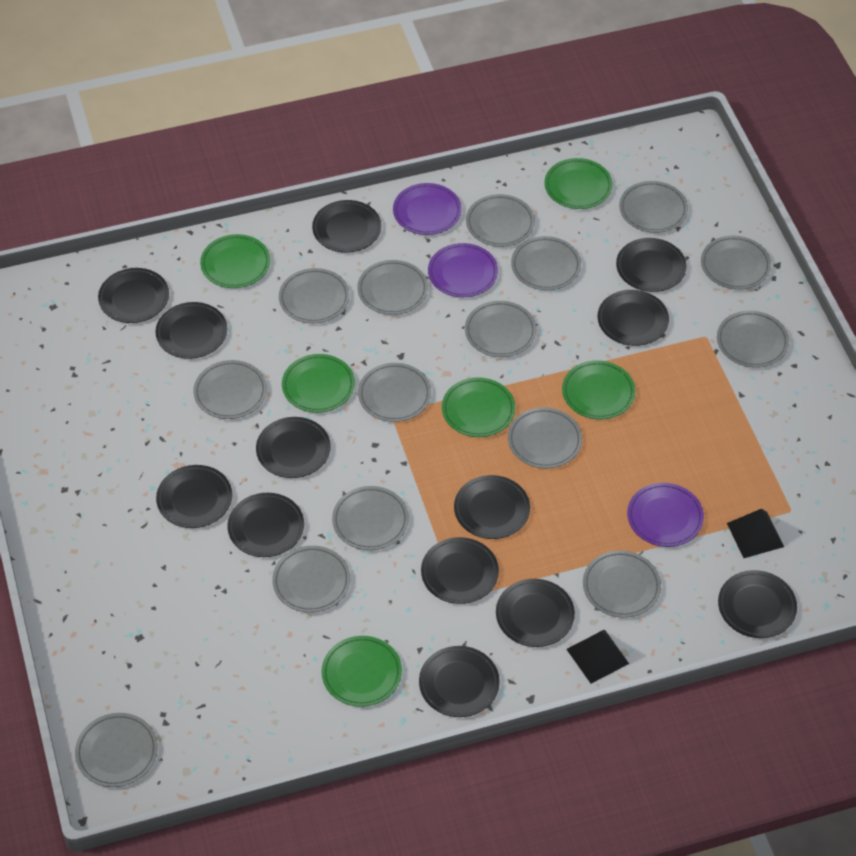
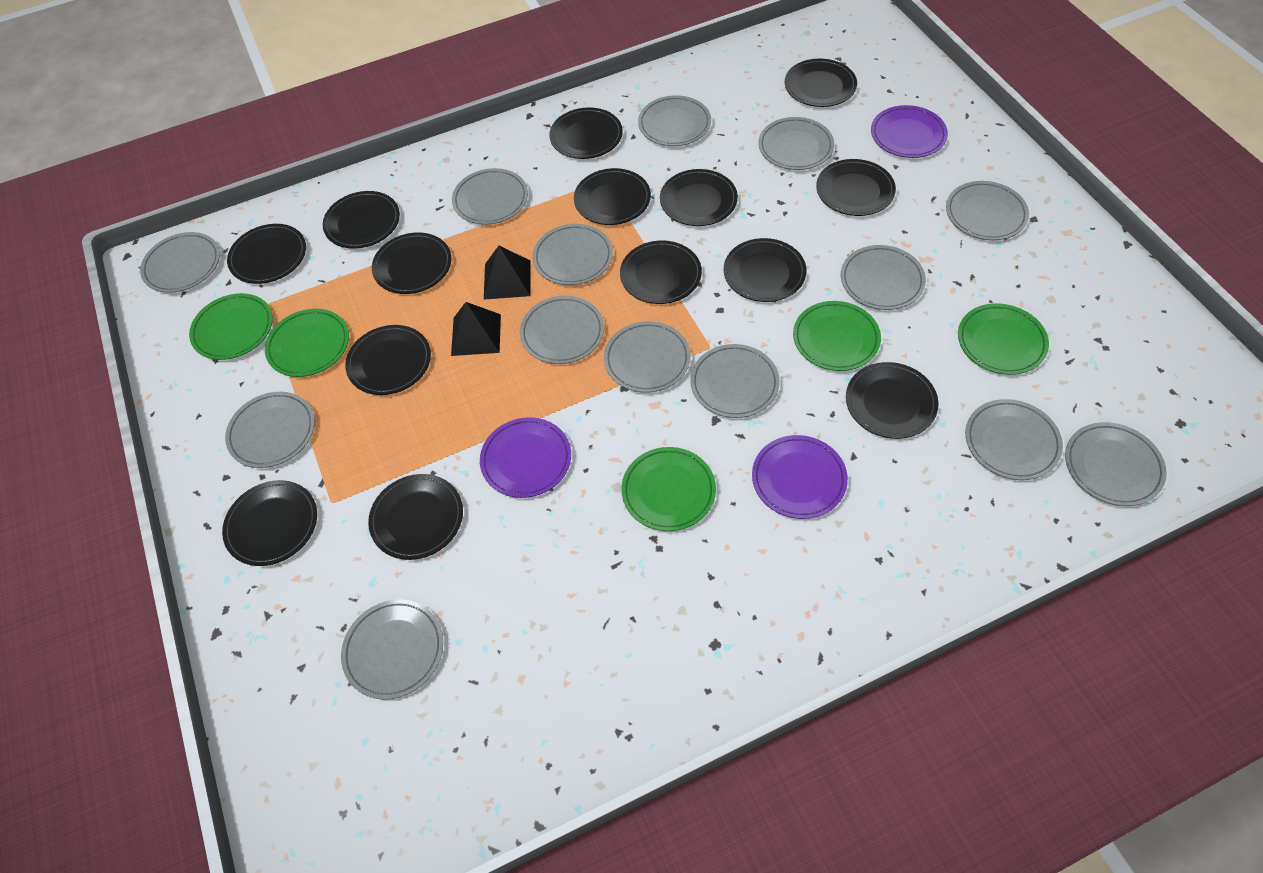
black plate: [98,268,169,323] [155,302,227,359] [156,465,232,528] [227,493,304,557] [256,417,331,478] [312,200,381,253] [419,646,500,717] [421,537,499,604] [454,475,530,539] [496,579,575,647] [597,290,669,346] [616,238,686,292] [718,570,797,638] = 13 -> [222,480,317,566] [227,224,306,284] [323,191,400,249] [345,325,431,395] [368,474,463,560] [372,232,452,294] [549,107,623,159] [574,168,651,225] [620,240,702,304] [660,169,738,226] [724,238,806,302] [785,59,857,107] [816,159,896,216] [846,362,939,439] = 14
green plate: [200,234,270,288] [282,354,355,413] [322,636,402,707] [442,377,515,437] [544,158,612,209] [562,360,635,419] = 6 -> [189,293,273,360] [265,309,349,377] [621,447,716,531] [793,301,881,371] [958,303,1049,375] = 5
grey plate: [75,713,158,787] [193,360,267,419] [272,546,350,613] [279,268,350,323] [332,486,409,550] [357,260,428,315] [358,363,431,422] [465,301,536,357] [466,194,535,247] [508,407,582,468] [511,236,581,290] [583,550,661,618] [619,181,688,233] [701,236,771,290] [717,311,789,368] = 15 -> [140,232,220,293] [225,392,315,468] [341,599,443,700] [452,168,528,225] [520,296,604,364] [533,224,613,285] [604,321,691,393] [638,95,711,146] [690,344,780,418] [758,117,834,170] [841,245,926,310] [946,181,1029,240] [965,399,1063,480] [1065,422,1167,506] = 14

